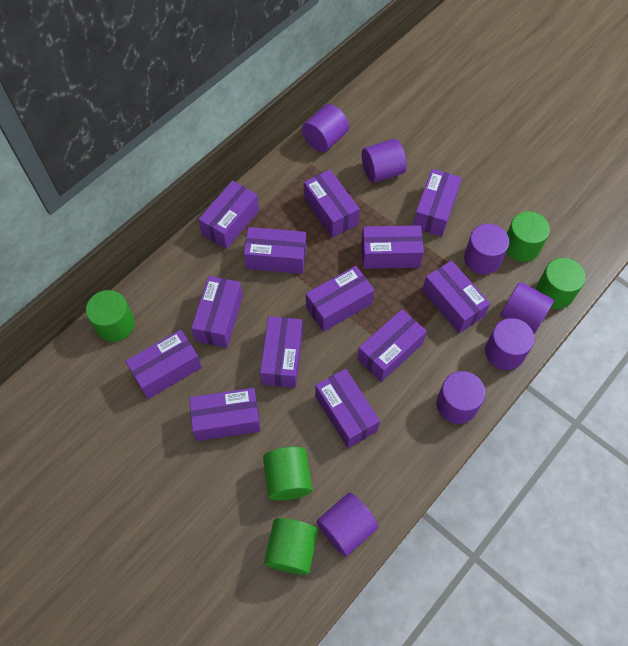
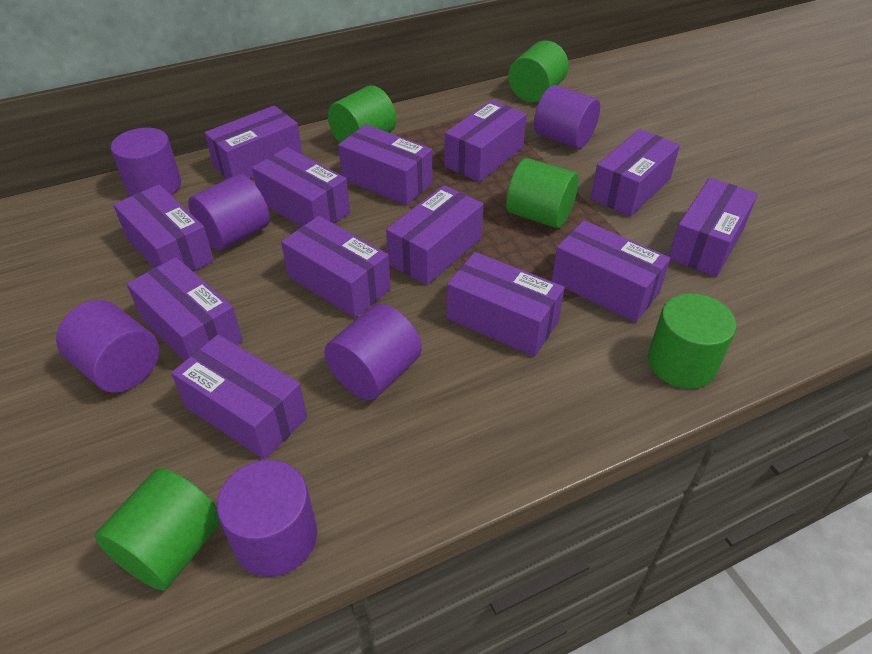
purple cylinder: [302,104,349,152] [317,493,378,557] [362,139,407,183] [437,371,485,424] [464,224,509,274] [485,318,534,370] [500,282,554,334] = 7 -> [56,300,159,393] [111,128,181,197] [188,174,270,251] [217,460,317,576] [324,304,422,400] [534,85,600,149] = 6

